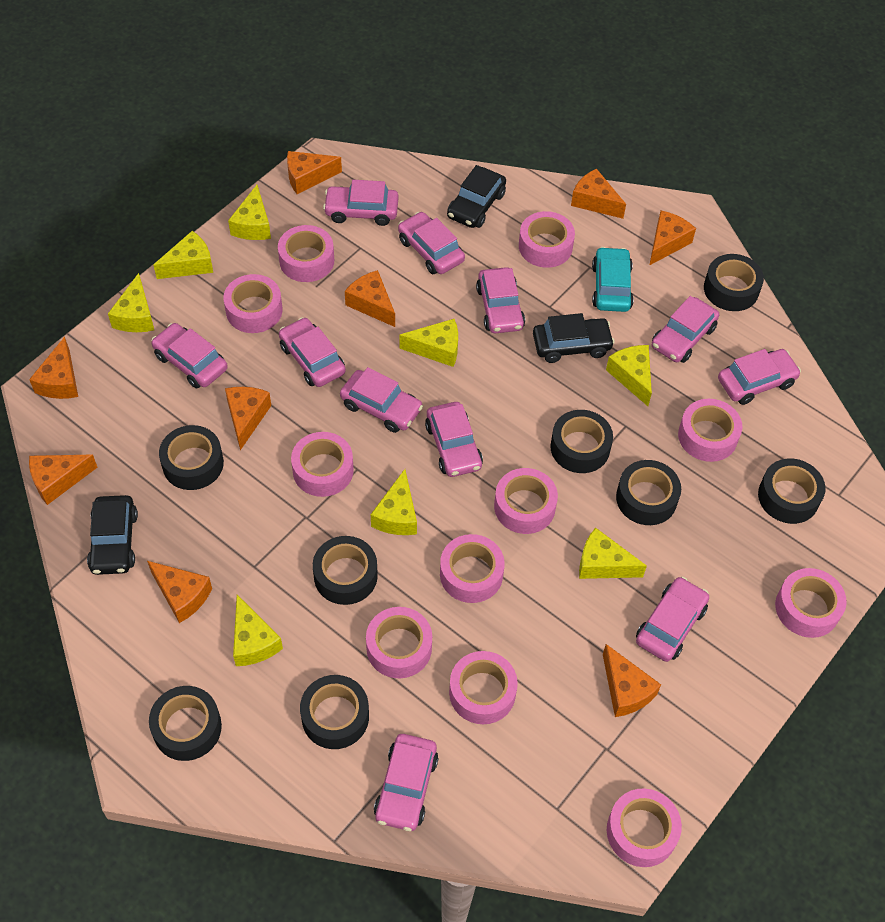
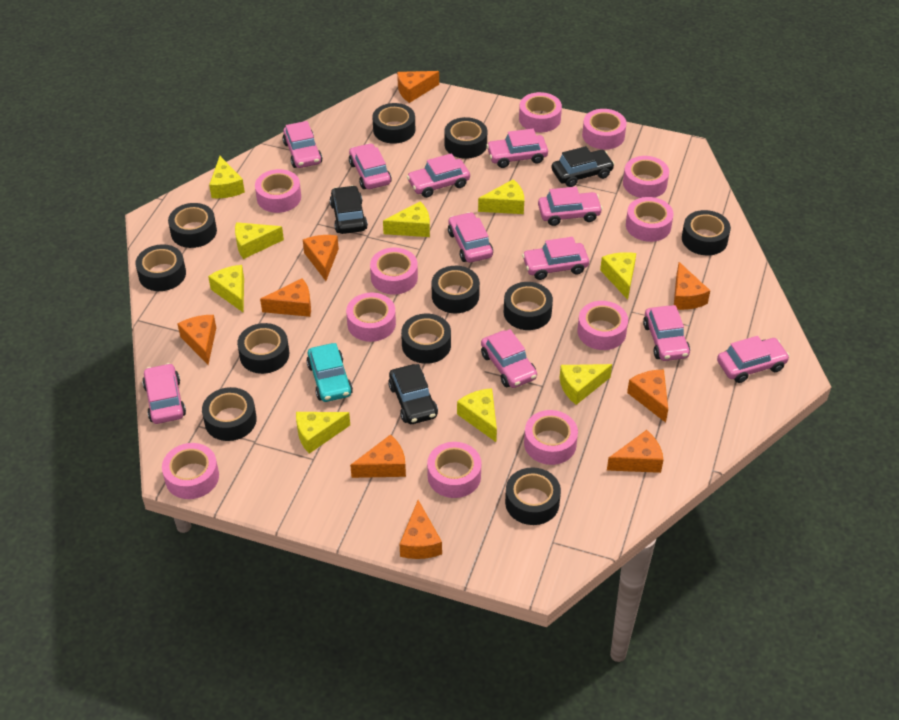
black tape: [149,686,222,761] [159,425,224,490] [300,675,369,749] [313,536,378,605] [550,410,613,473] [616,460,681,525] [704,254,764,311] [758,458,826,524] = 8 -> [135,244,186,291] [168,203,217,248] [202,387,257,441] [237,323,289,374] [372,103,415,144] [401,314,451,364] [432,266,480,313] [444,117,487,159] [504,282,553,330] [505,467,561,525] [682,210,731,256] = 11
yellow cheese: [108,273,154,332] [153,231,213,279] [228,185,271,240] [233,595,283,666] [371,469,417,535] [400,319,458,367] [579,527,647,579] [606,345,652,406] = 8 -> [208,265,244,313] [209,156,245,198] [235,222,284,259] [296,412,350,454] [383,202,430,237] [457,388,497,442] [478,179,524,214] [560,364,612,405] [600,252,636,300] = 9

